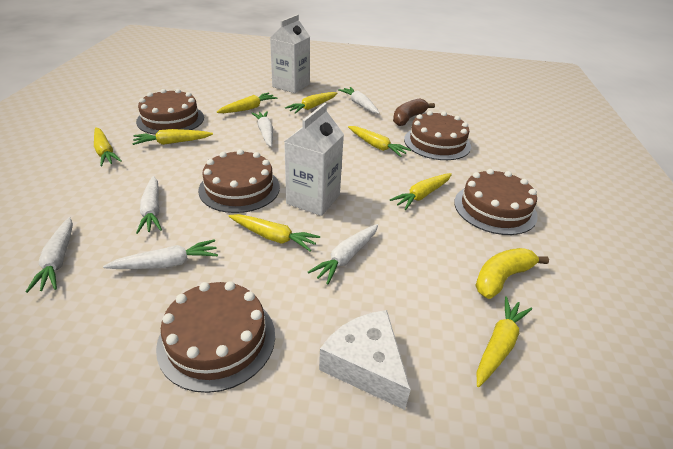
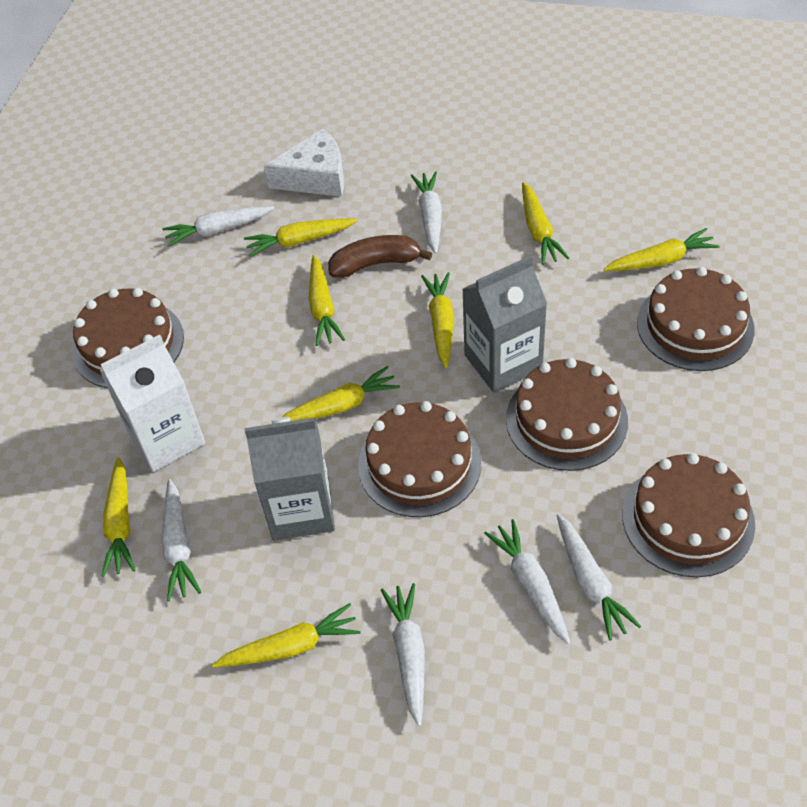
grey carton: none = 0 -> [245,417,335,541] [462,256,547,393] = 2
white carton: [270,14,310,93] [284,103,344,216] = 2 -> [100,335,205,472] = 1
yellow banana: [475,248,549,299] = 1 -> none = 0

